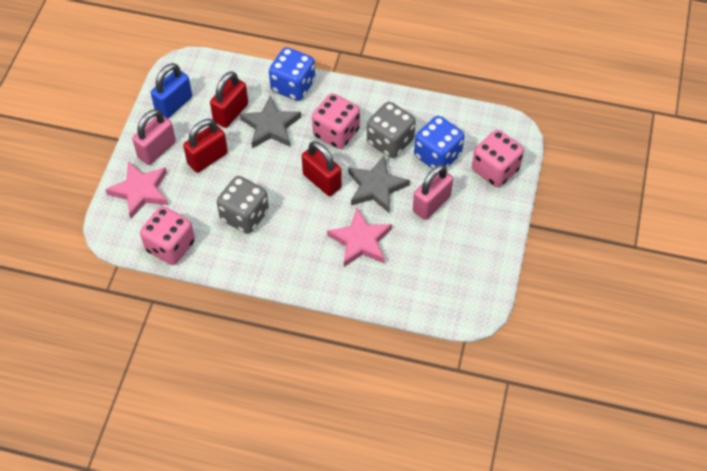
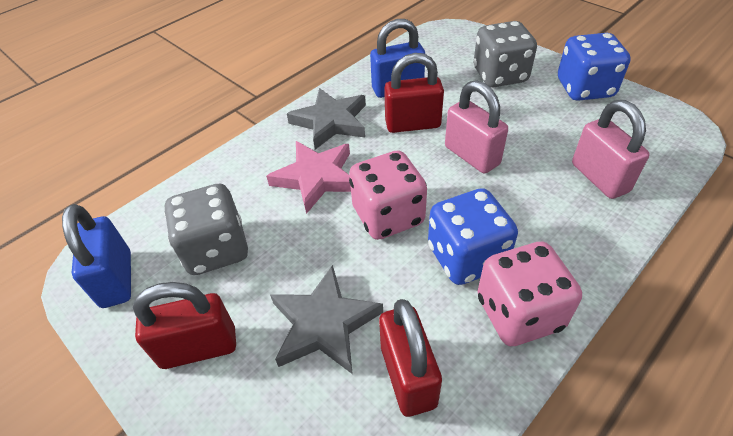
blue padlock: [151,63,192,119] = 1 -> [62,204,131,308] [370,19,425,98] = 2
pink dice: [140,206,195,265] [312,93,360,149] [472,130,524,187] = 3 -> [349,150,427,240] [477,242,582,346] = 2
pink star: [105,161,168,218] [327,208,392,267] = 2 -> [266,141,351,214] = 1

